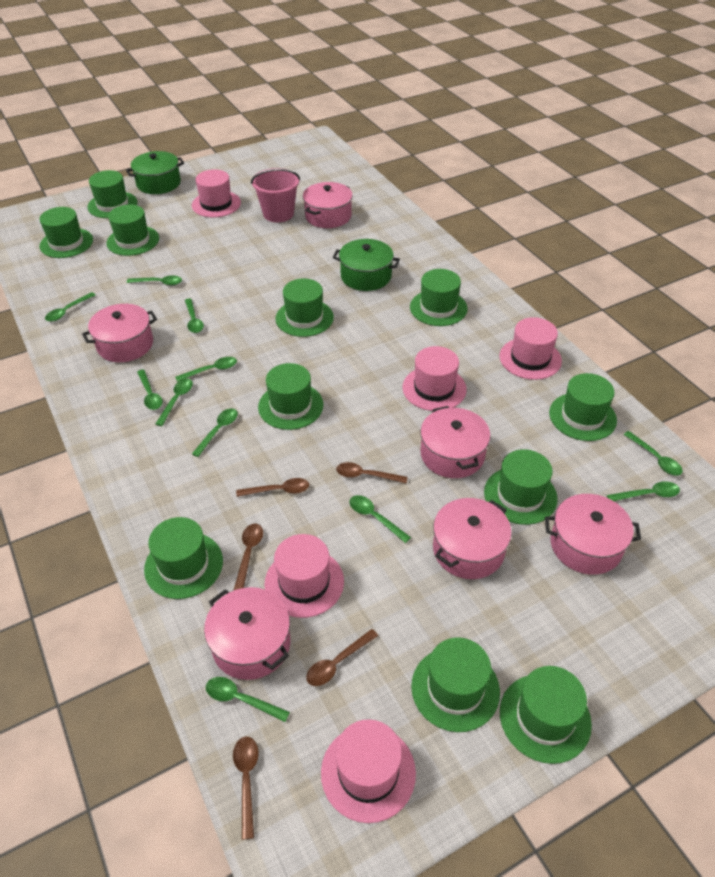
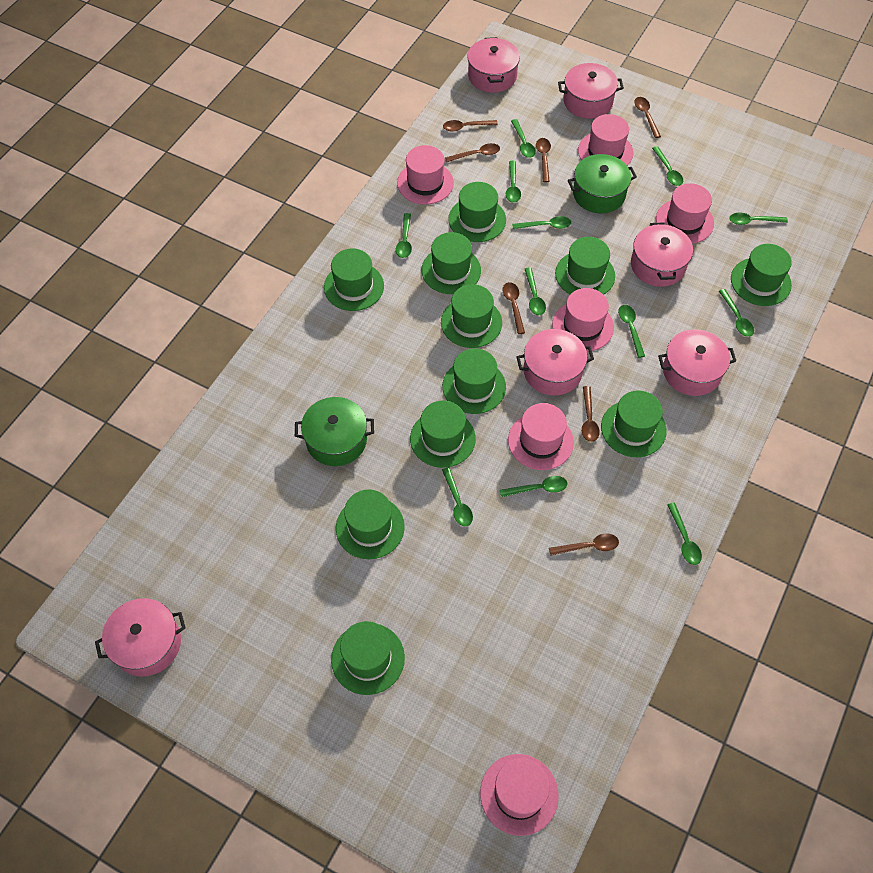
brown spoon: [233,523,263,591] [233,736,259,840] [236,478,309,497] [306,629,378,686] [336,462,408,483] = 5 -> [443,120,498,132] [445,143,500,162] [502,282,525,334] [536,138,551,182] [549,534,619,556] [582,386,600,442] [634,97,661,138] = 7
green spoon: [45,292,96,322] [127,275,182,285] [137,369,163,410] [155,378,193,426] [175,357,237,382] [185,298,204,333] [192,408,238,457] [206,677,290,722] [349,495,411,543] [607,481,680,501] [623,431,683,476] = 11 -> [396,213,412,258] [442,467,473,526] [500,476,567,497] [506,161,521,203] [511,119,536,158] [512,216,571,229] [525,267,546,315] [618,305,645,358] [652,146,683,186] [667,503,702,565] [719,289,754,337] [729,212,788,225] = 12
pink bucket: [251,168,300,222] = 1 -> none = 0
pink hat: [192,169,241,218] [264,534,344,618] [321,719,416,823] [403,346,467,411] [499,317,562,380] = 5 -> [397,145,454,205] [480,754,559,836] [508,403,574,470] [552,288,614,352] [578,114,634,166] [656,183,714,244] = 6

